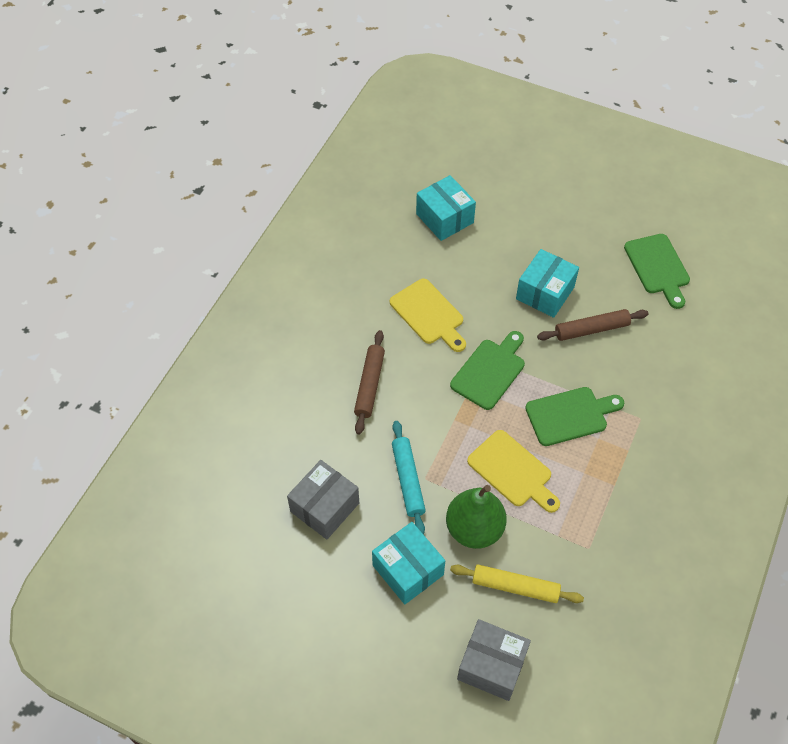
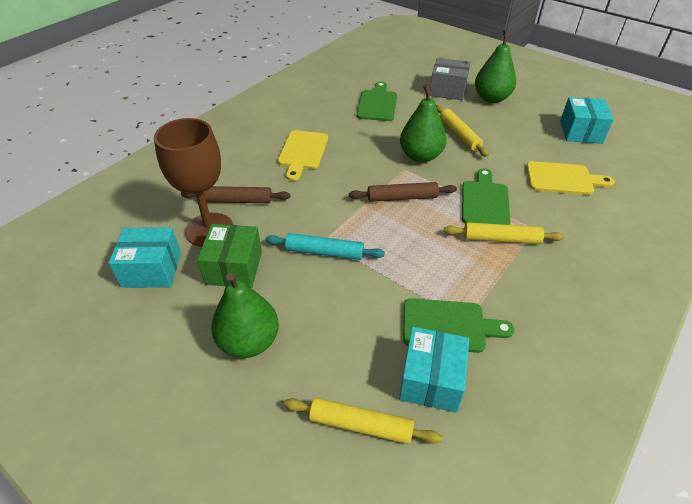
brown goblet: none = 0 -> [154,118,233,247] = 1
green box: none = 0 -> [197,224,262,288] = 1
green pear: [446,485,507,549] = 1 -> [211,273,279,358] [400,84,447,163] [475,30,516,103] = 3
grey box: [287,460,359,539] [457,619,531,701] = 2 -> [430,58,470,100] = 1
yellow rolling pin: [450,564,584,603] = 1 -> [284,398,442,444] [436,105,489,157] [444,222,564,244] = 3

